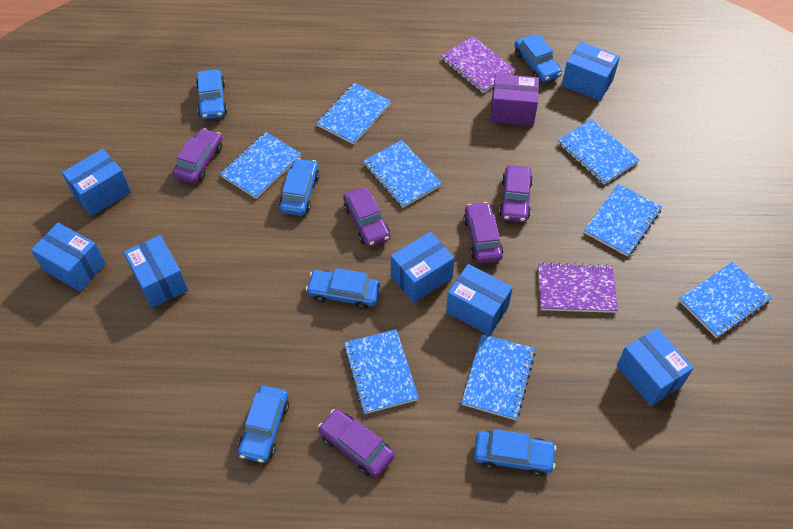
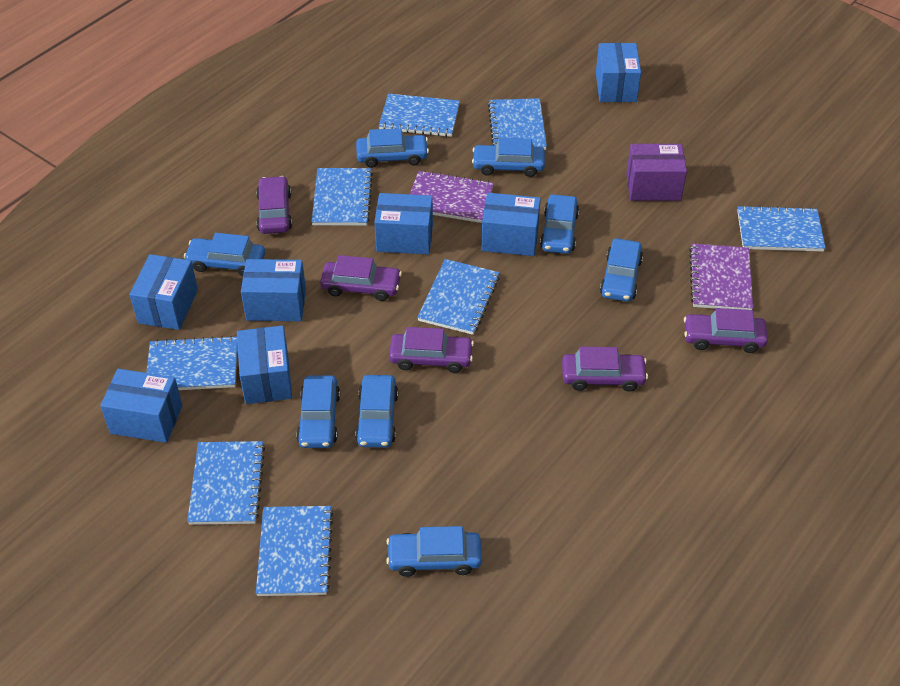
blue car: [196,69,227,119] [238,386,289,463] [279,158,320,216] [306,268,380,310] [474,429,556,476] [514,34,562,82] = 6 -> [184,233,265,276] [296,376,340,448] [355,375,398,448] [356,128,429,168] [386,526,482,577] [472,138,545,177] [540,194,579,254] [600,238,643,302] = 8

